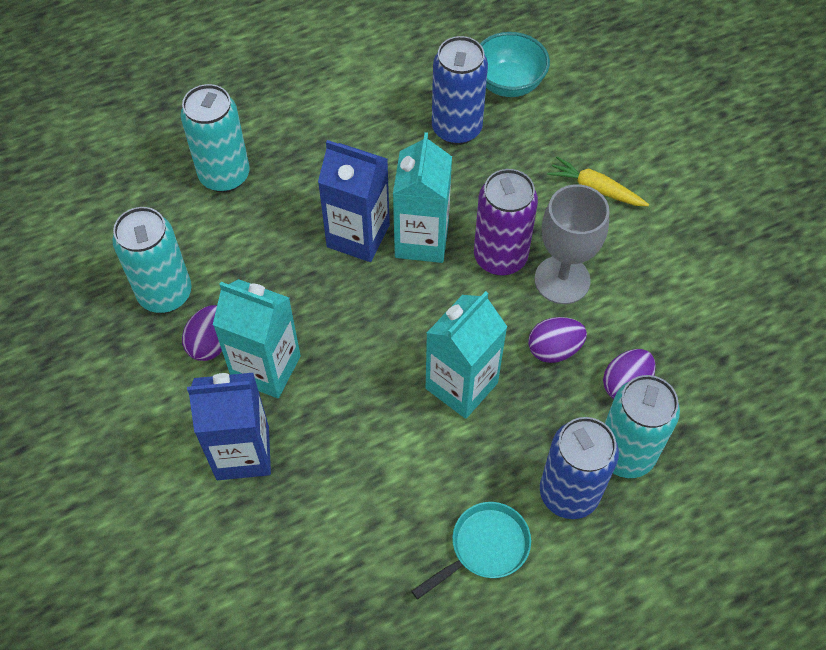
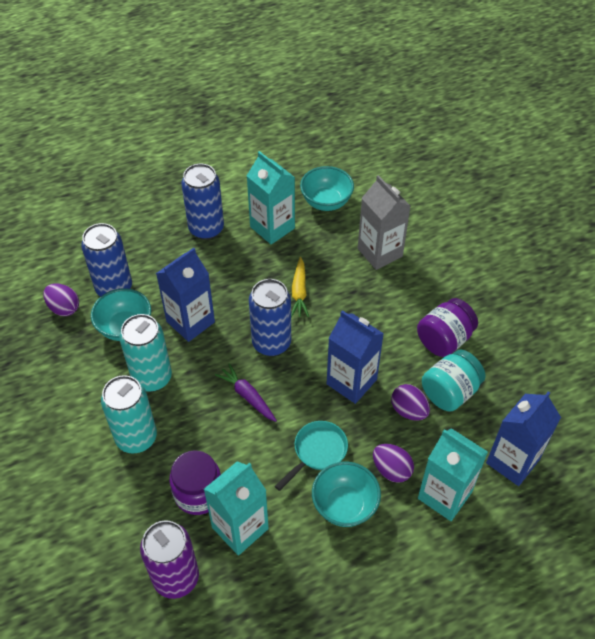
blue can: [432,36,488,145] [540,417,619,519] = 2 -> [81,223,132,297] [181,164,224,240] [249,279,291,356] = 3
blue carton: [187,373,271,480] [318,140,390,262] = 2 -> [156,248,215,342] [327,310,384,404] [486,391,561,486] = 3
grey carton: none = 0 -> [358,175,411,270] = 1
grey goblet: [535,184,610,304] = 1 -> none = 0
purple carrot: none = 0 -> [215,363,277,422] = 1
purple jar: none = 0 -> [169,450,221,515] [417,298,478,357] = 2
turquoise bowl: [480,32,550,97] = 1 -> [91,288,151,341] [300,166,354,211] [312,462,381,527] = 3
turquoise can: [113,207,192,313] [180,84,250,192] [605,375,680,478] = 3 -> [101,375,157,454] [120,314,172,392] = 2
turquoise jar: none = 0 -> [422,350,486,411] = 1

